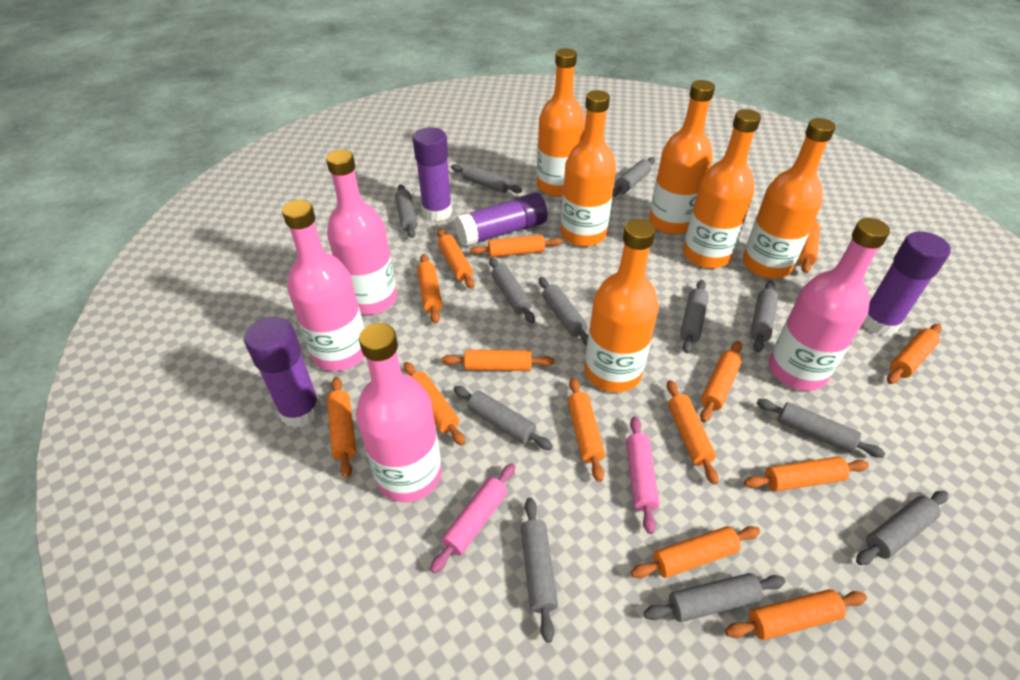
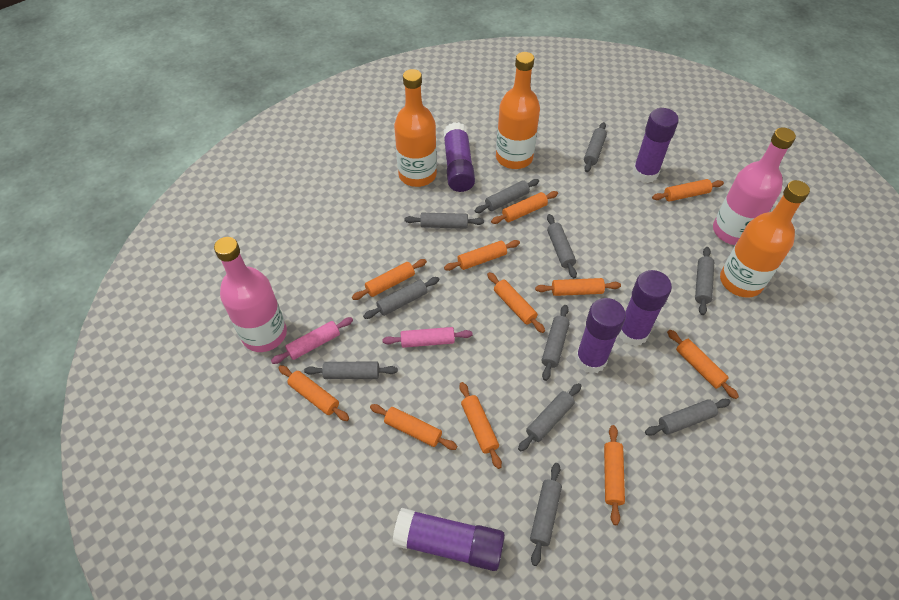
grey rolling pin: [395,184,418,238] [451,164,522,193] [453,386,553,450] [489,258,535,323] [521,497,558,643] [539,277,588,346] [612,157,655,197] [644,573,786,622] [680,280,709,353] [750,281,778,353] [757,399,885,458] [856,491,948,565] = 12 -> [304,362,398,379] [363,277,440,319] [404,213,484,229] [475,179,539,213] [518,383,582,451] [530,463,562,566] [542,305,570,381] [547,214,577,278] [584,122,607,172] [645,399,731,436] [695,247,714,315] = 11
orange bottle: [537,48,585,197] [560,90,616,247] [584,219,659,392] [649,80,715,234] [683,109,761,269] [743,118,836,279] = 6 -> [394,69,437,187] [496,52,540,169] [720,180,810,298] = 3
orange rolling pin: [327,377,356,478] [404,362,465,446] [417,254,443,324] [437,229,474,289] [442,350,554,371] [470,235,563,258] [567,378,605,482] [631,526,760,578] [667,380,719,485] [700,341,742,422] [725,589,867,640] [744,456,869,492] [798,218,820,273] [887,324,942,384] = 14 -> [278,365,349,421] [352,259,427,300] [370,404,457,450] [444,240,520,271] [459,382,502,469] [487,272,545,333] [491,191,558,224] [535,278,621,296] [604,425,625,525] [652,179,724,202] [667,330,739,399] = 11
pink bottle: [282,200,365,371] [326,150,397,315] [356,323,442,502] [769,218,890,391] = 4 -> [214,237,287,352] [713,128,796,245] = 2
purple glue stick: [244,317,322,428] [413,127,452,221] [454,193,548,247] [863,231,951,336] = 4 -> [392,508,505,571] [443,122,475,192] [575,298,626,374] [619,270,672,346] [633,108,679,183] = 5

